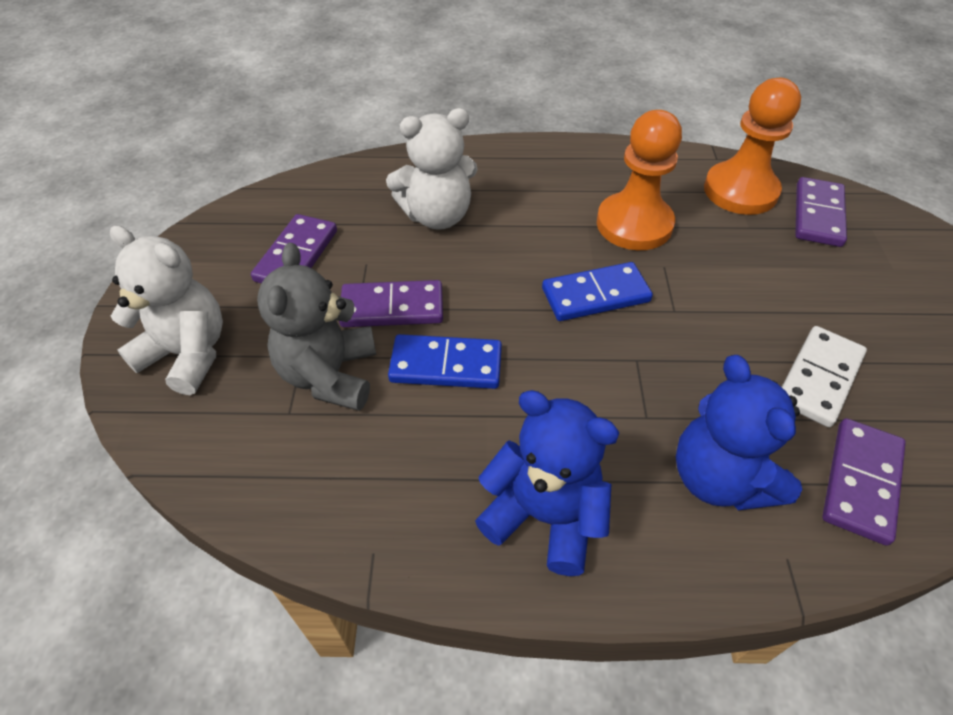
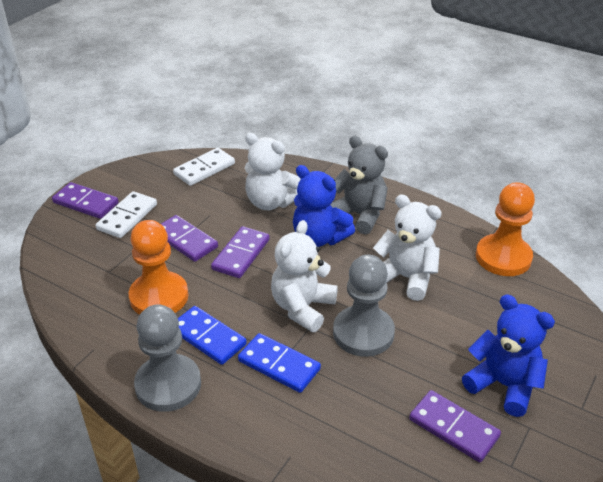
grey pawn: none = 0 -> [134,304,201,412] [333,255,395,357] = 2
white domino: [782,326,867,427] = 1 -> [96,191,157,238] [173,148,235,186] = 2
white teddy bear: [110,225,223,395] [386,108,478,230] = 2 -> [245,133,301,210] [271,220,338,332] [373,194,442,301] = 3

